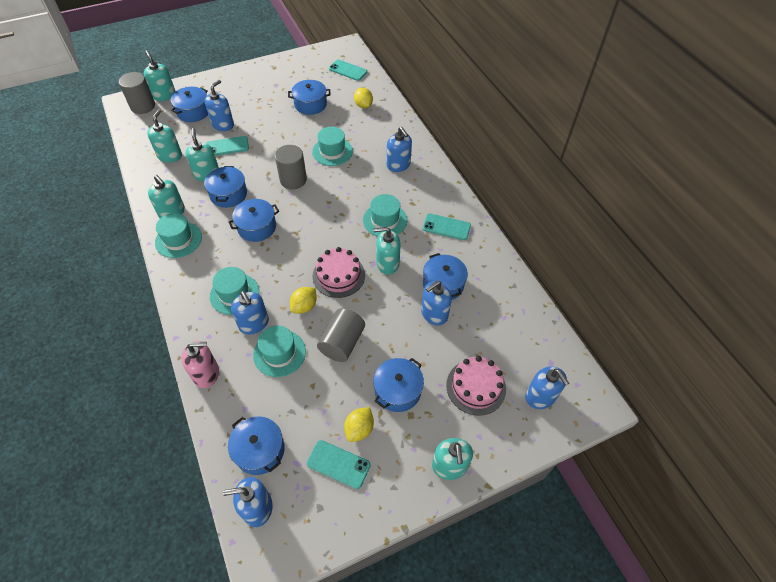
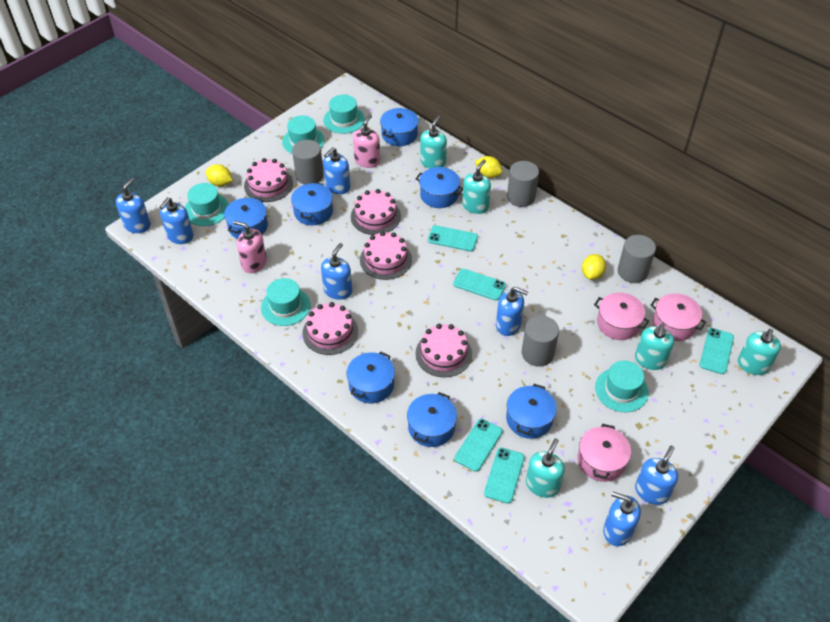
blue soap dispenser: [205,80,234,131] [223,477,273,527] [231,291,269,334] [387,127,412,172] [421,281,452,325] [525,367,569,409] = 6 -> [116,178,151,233] [159,198,193,244] [321,243,352,300] [323,147,350,194] [496,287,528,336] [603,492,641,546] [635,446,678,505] = 7
grey cylinder: [119,72,155,114] [275,145,307,189] [317,308,365,362] = 3 -> [292,140,324,185] [507,161,539,207] [522,315,559,367] [618,235,656,283] = 4
pink cake: [312,247,365,298] [446,356,506,416] = 2 -> [244,158,293,202] [303,302,358,355] [351,189,401,235] [360,231,412,280] [415,324,472,377] = 5
pink pot: none = 0 -> [577,424,631,482] [594,292,649,340] [650,293,706,341] = 3
pink soap dispenser: [182,341,219,388] = 1 -> [233,221,267,273] [353,114,380,168] = 2
turquoise phone: [206,136,249,156] [307,440,371,489] [329,59,367,81] [423,214,471,240] = 4 -> [428,225,478,251] [453,269,506,301] [454,419,503,472] [484,448,525,504] [700,328,734,374] = 5
turquoise soap dispenser: [144,50,176,101] [147,110,182,163] [148,175,185,218] [186,128,219,181] [373,227,401,275] [432,438,473,480] = 6 -> [420,116,447,169] [462,159,491,214] [526,438,565,498] [635,324,674,370] [738,329,781,375] = 5

